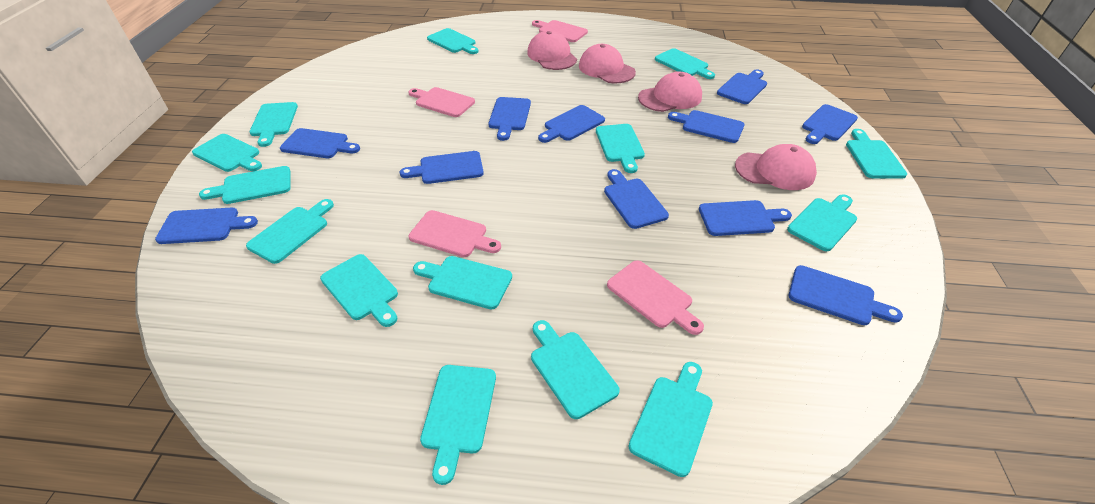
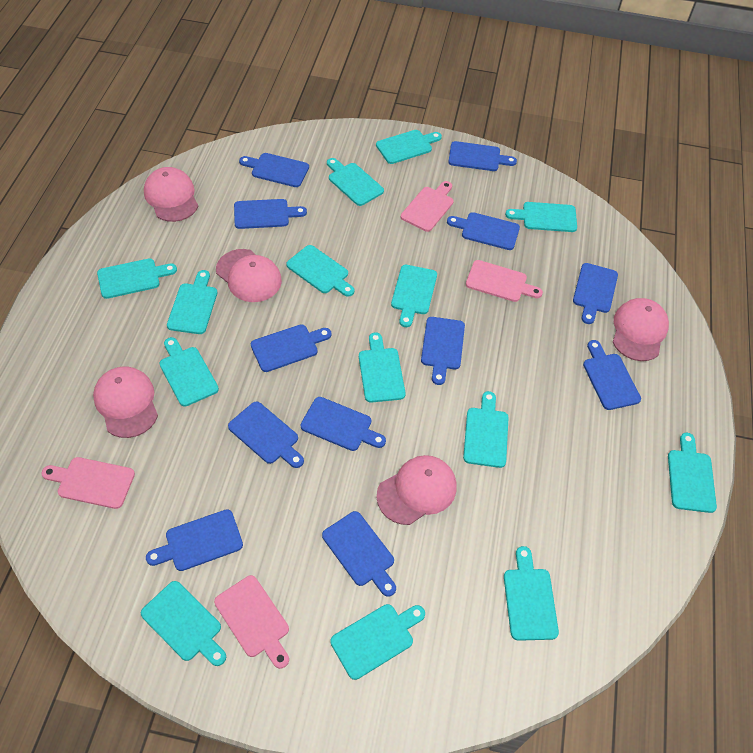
blue cutting board: [155,208,258,244] [280,128,360,158] [399,151,484,184] [488,97,531,141] [538,105,605,143] [604,169,669,229] [668,110,744,143] [699,200,792,236] [717,69,767,104] [789,265,903,325] [802,104,858,144] = 11 -> [146,509,243,571] [228,401,304,468] [234,199,307,229] [239,153,309,187] [251,324,332,372] [301,397,386,451] [322,511,396,597] [421,317,465,385] [447,212,520,250] [448,141,517,171] [573,263,618,324] [583,340,641,410] = 12
pink cap: [527,31,577,70] [579,44,636,83] [638,72,702,112] [735,144,817,190] = 4 -> [93,367,158,438] [144,167,198,222] [216,249,282,302] [376,455,457,525] [613,298,669,361] = 5

